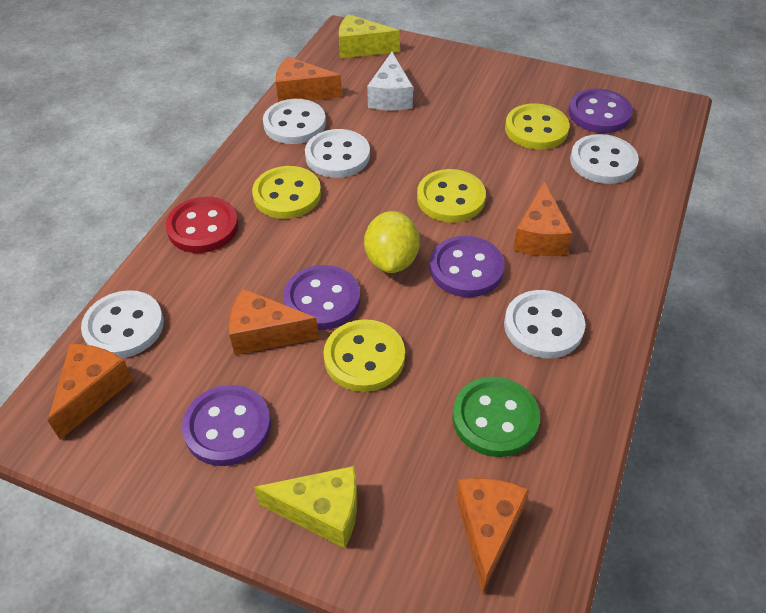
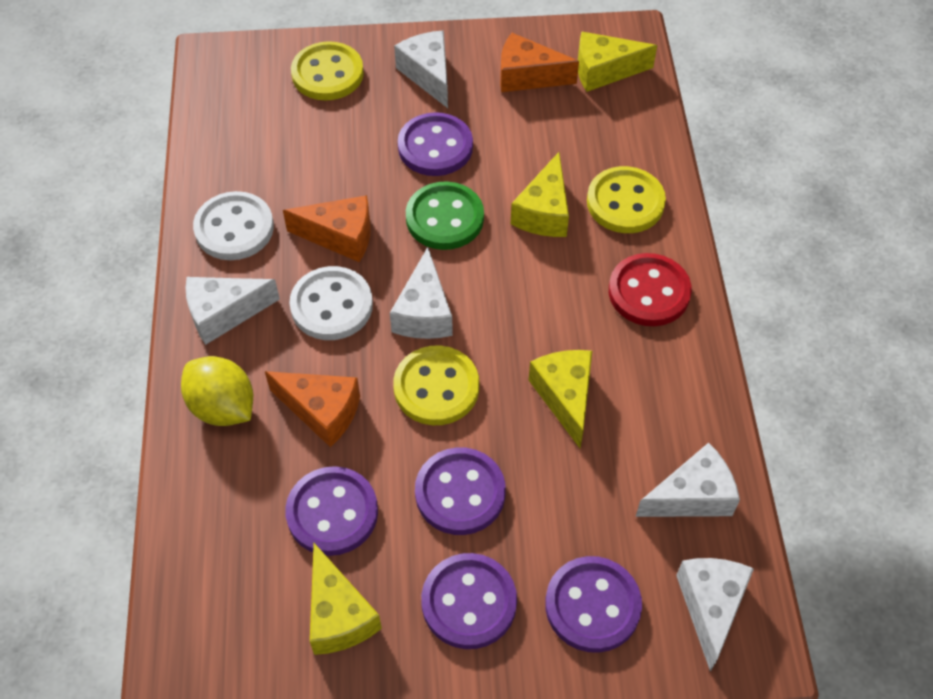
orange cheese: [48,344,133,440] [229,289,319,355] [276,57,342,102] [456,478,529,594] [513,181,572,256] = 5 -> [265,371,360,447] [283,195,371,262] [500,33,579,92] = 3
purple button: [182,385,271,466] [283,265,360,330] [430,236,505,297] [568,89,633,133] = 4 -> [285,466,378,556] [398,112,473,176] [415,447,506,535] [421,553,517,649] [545,556,642,653] = 5
white button: [81,290,164,358] [263,99,326,144] [305,129,370,178] [504,290,585,358] [570,134,639,184] = 5 -> [193,191,274,260] [289,266,373,340] = 2
white cheese: [367,52,413,110] = 1 -> [186,277,280,345] [390,247,453,339] [394,31,448,108] [636,443,740,517] [676,558,754,672] = 5
yellow button: [252,166,321,219] [323,319,405,392] [417,169,486,223] [505,103,569,150] = 4 -> [291,41,364,100] [393,345,479,425] [587,166,666,233] = 3
yellow cheese: [254,466,357,548] [339,14,400,59] = 2 -> [310,543,382,655] [511,152,569,237] [529,350,592,448] [578,31,657,92] = 4

